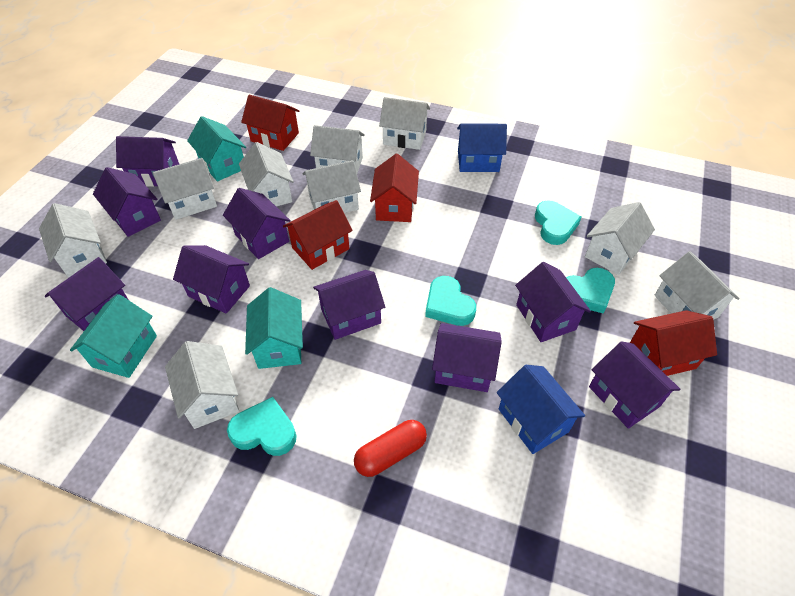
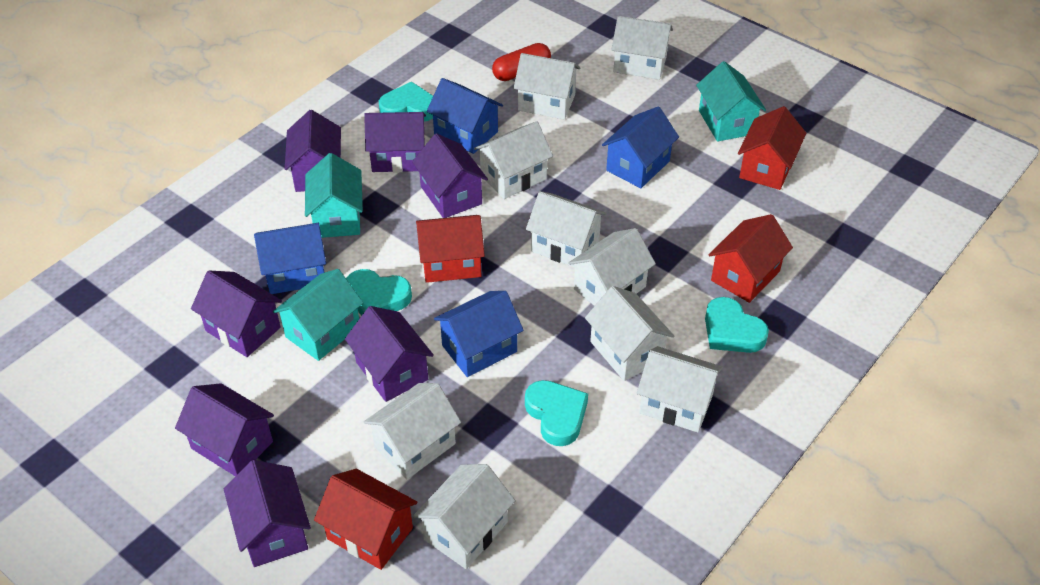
blue house: [457,123,507,172] [497,365,585,454] = 2 -> [254,223,326,294] [427,78,503,154] [434,291,524,377] [602,106,679,188] = 4
purple house: [45,257,129,331] [93,167,161,237] [116,136,179,187] [173,245,250,314] [223,188,291,259] [313,270,385,340] [432,323,502,392] [515,262,591,342] [589,341,680,429] = 9 -> [175,383,274,476] [191,270,282,357] [224,460,311,567] [285,110,341,192] [345,306,434,402] [364,112,426,172] [412,133,488,218] = 7

